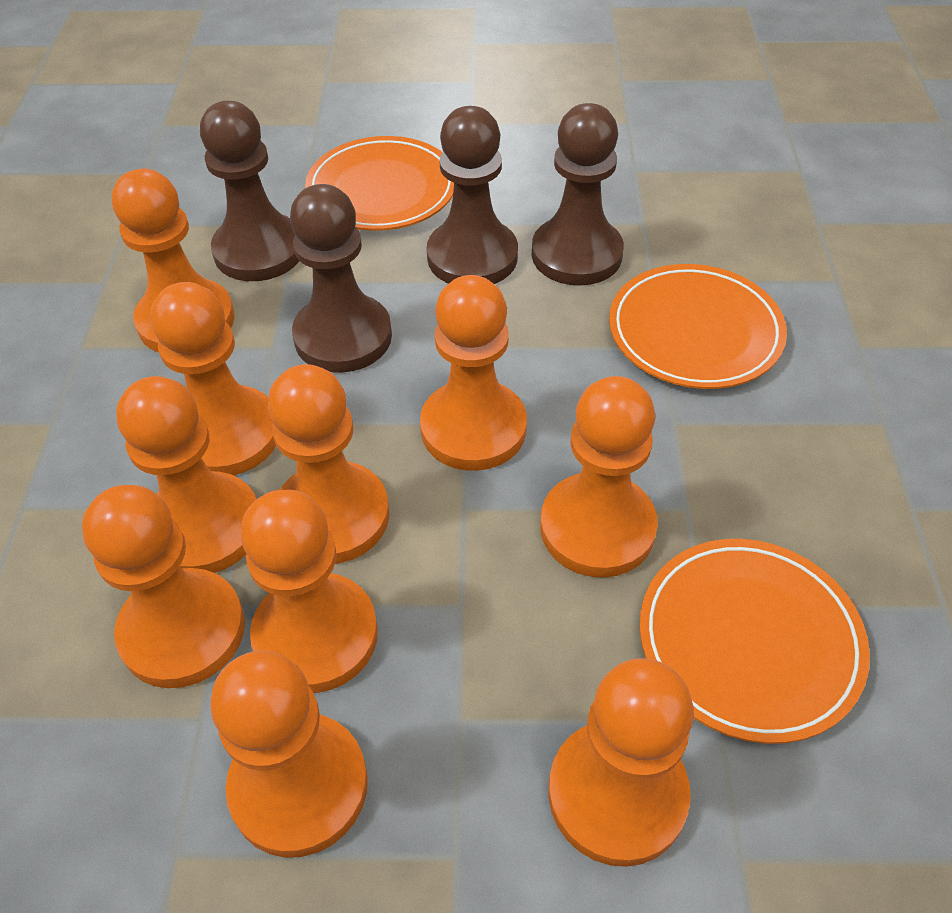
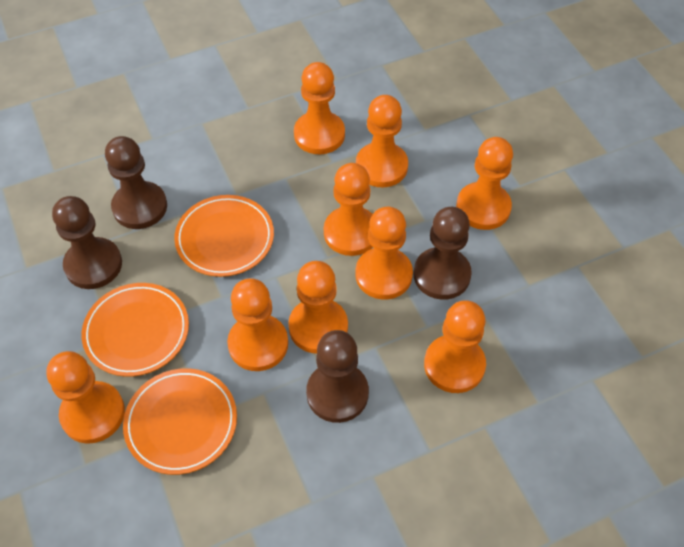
orange pawn: [82,485,245,688] [112,169,235,353] [116,376,257,573] [151,282,276,476] [210,651,368,858] [241,490,378,693] [268,364,389,564] [420,275,527,471] [540,376,658,578] [548,658,694,867] = 10 -> [46,351,125,444] [227,278,288,371] [288,261,348,354] [294,62,345,154] [324,163,373,256] [355,207,413,300] [356,95,408,187] [424,300,486,393] [456,137,513,230] = 9

